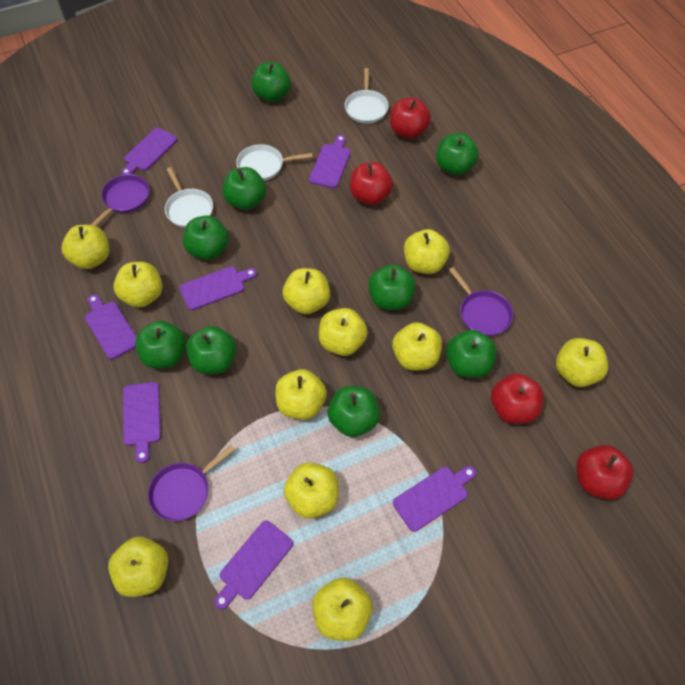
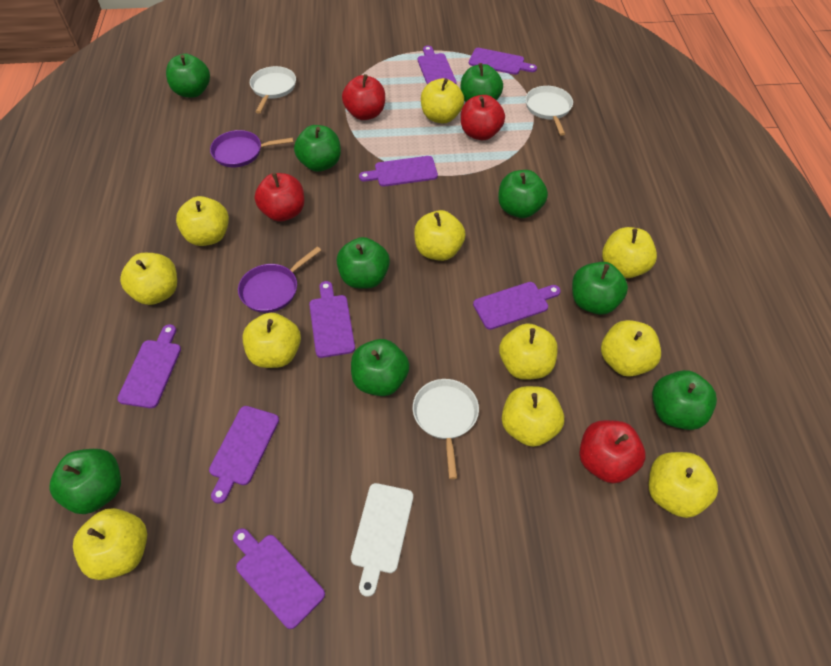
purple cutting board: [85,294,137,359] [121,128,178,175] [123,382,161,463] [179,266,257,310] [214,520,293,610] [309,135,351,188] [393,466,476,532] = 7 -> [117,324,181,408] [209,406,279,504] [233,528,325,629] [309,281,355,358] [359,156,438,187] [418,46,456,84] [469,48,537,75] [473,282,561,330] = 8
purple pan: [91,174,149,226] [148,445,235,521] [449,267,513,336] = 3 -> [210,130,293,167] [238,246,321,313] = 2
white cutting board: none = 0 -> [351,483,413,597] = 1

